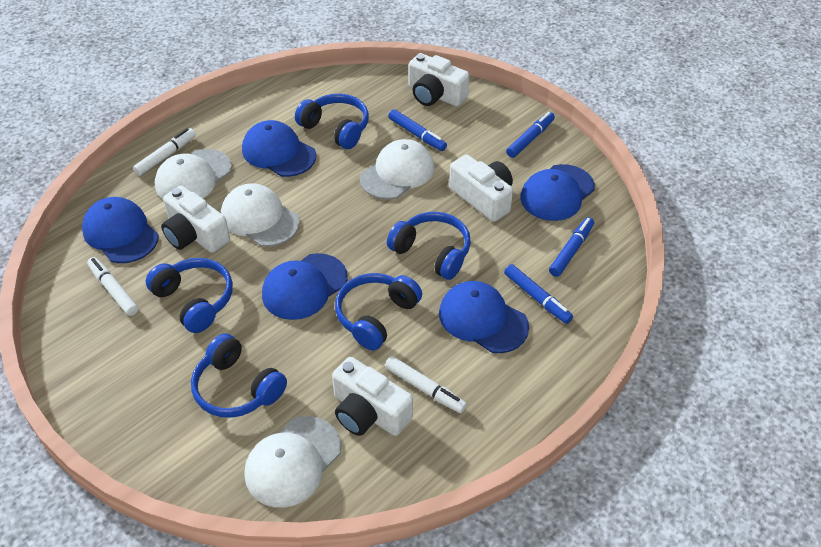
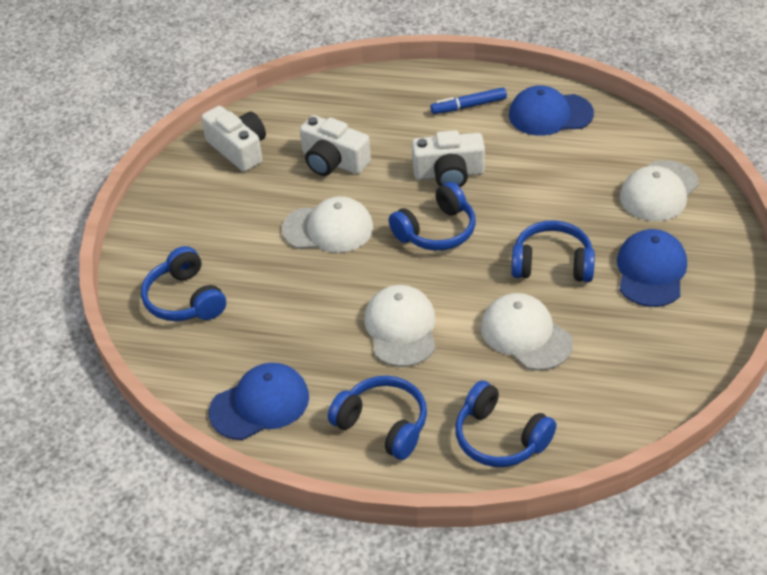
blue cap: [82,197,159,263] [242,120,316,177] [262,253,348,320] [439,281,529,353] [521,164,595,221] = 5 -> [209,363,309,440] [509,85,594,136] [617,229,687,307] = 3
blue marker: [388,109,447,151] [504,264,573,324] [506,112,555,158] [549,217,594,277] = 4 -> [430,87,507,114] = 1
white camera: [161,186,230,253] [332,357,413,436] [409,53,470,106] [449,154,513,222] = 4 -> [201,106,266,172] [300,115,371,176] [412,130,485,187] = 3
white marker: [87,257,139,316] [133,128,196,176] [385,356,467,413] = 3 -> none = 0

